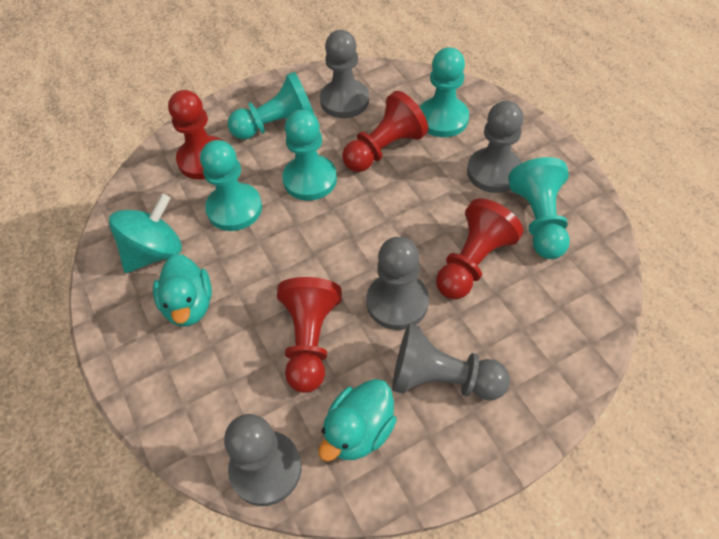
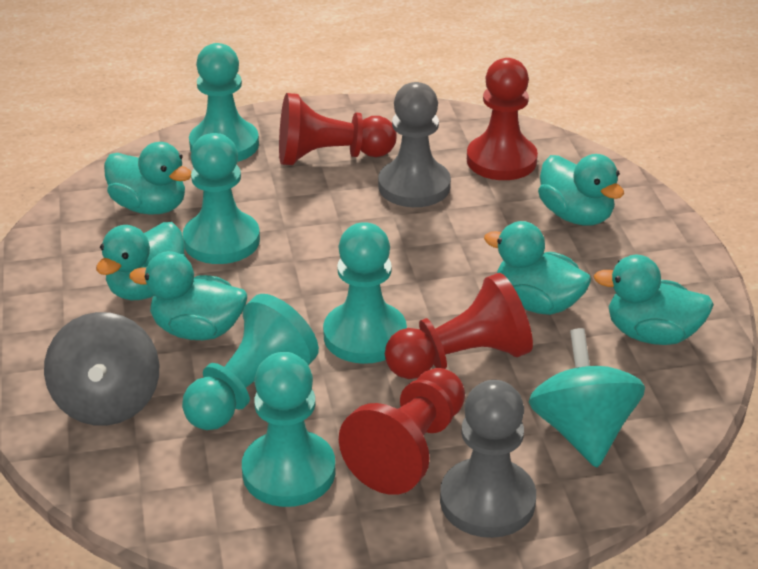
grey pawn: [224,414,302,506] [320,30,369,118] [367,237,429,330] [392,324,510,400] [467,101,523,193] = 5 -> [378,82,451,207] [440,380,536,538] = 2
grey spinning top: none = 0 -> [44,312,159,426] = 1
turquoise duck: [153,254,212,327] [318,379,397,462] = 2 -> [96,222,187,300] [104,142,191,215] [129,251,247,340] [484,221,591,315] [538,154,624,225] [594,255,714,345] = 6

